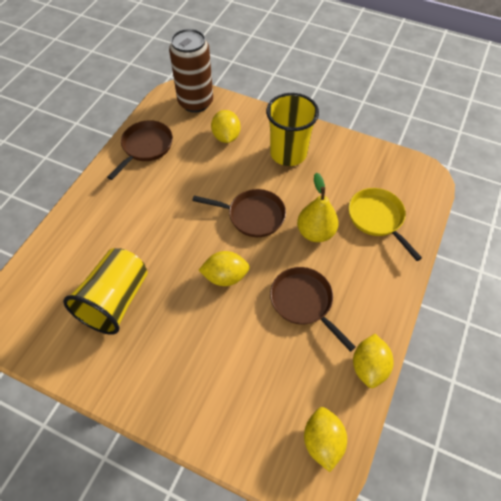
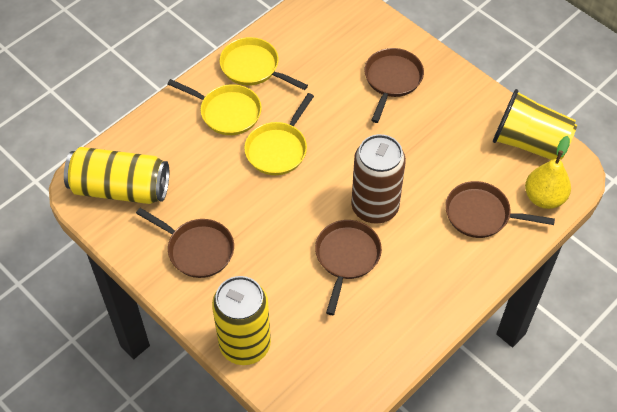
brown pan: [107,120,173,180] [192,189,286,237] [270,267,356,352] = 3 -> [136,208,234,278] [315,220,382,315] [364,48,424,123] [445,181,555,238] = 4
yellow can: none = 0 -> [64,147,169,204] [212,276,271,365] = 2
yellow cup: [63,248,148,335] [266,93,319,166] = 2 -> [493,89,577,160] = 1
yellow lemon: [198,251,250,286] [211,110,240,143] [304,407,347,472] [353,334,394,388] = 4 -> none = 0
yellow pan: [348,188,422,261] = 1 -> [167,79,262,135] [220,37,308,90] [244,93,314,175] = 3

